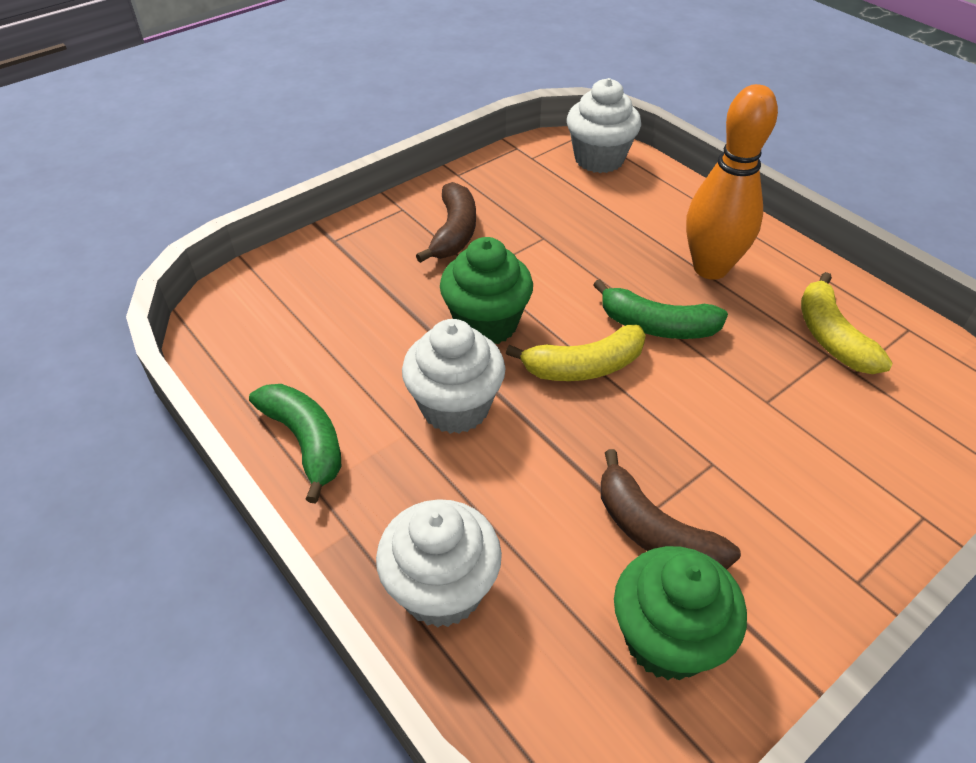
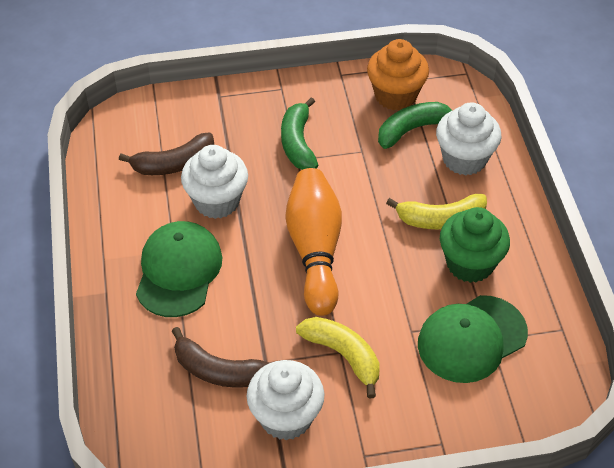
green cap: none = 0 -> [136,221,222,317] [418,295,528,383] = 2
green cupcake: [440,237,533,344] [614,546,747,680] = 2 -> [440,207,510,283] = 1
orange cupcake: none = 0 -> [367,39,429,111] = 1

